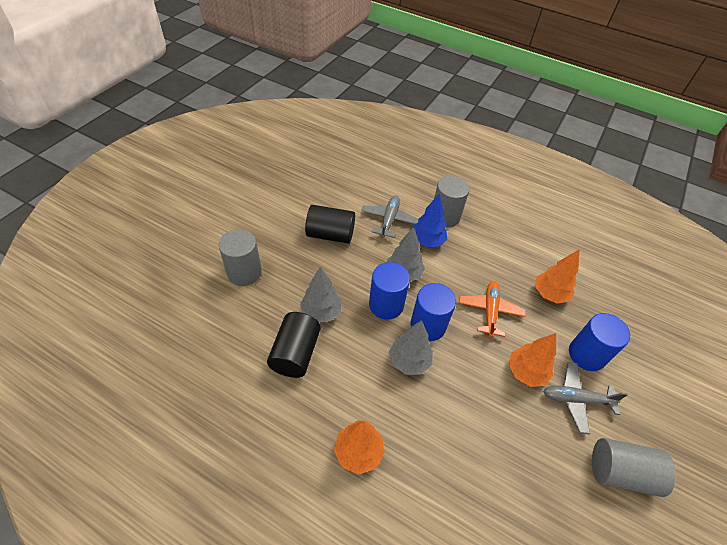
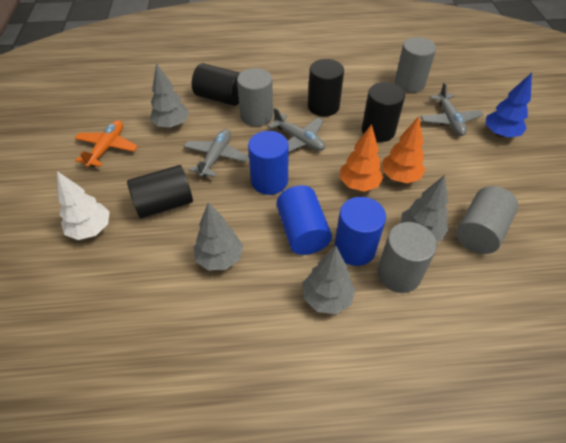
black cylinder: [267,312,321,378] [305,205,355,244] = 2 -> [127,165,193,218] [192,63,240,106] [308,59,344,116] [362,82,405,142] = 4
grey cylinder: [219,229,262,286] [434,176,470,228] [592,438,676,497] = 3 -> [237,68,273,127] [378,222,437,293] [395,37,436,93] [456,186,518,254] = 4
grey plane: [361,195,418,238] [543,362,628,434] = 2 -> [184,129,249,177] [268,107,326,152] [420,82,483,136] = 3
grey tree: [300,267,342,322] [387,227,425,282] [389,320,433,375] = 3 -> [150,63,189,128] [194,202,243,271] [303,246,355,314] [401,175,449,242] = 4
orange tree: [334,420,385,475] [508,333,556,387] [535,250,579,304] = 3 -> [340,124,384,192] [382,116,425,183] = 2
white tree: none = 0 -> [57,171,110,240] = 1

